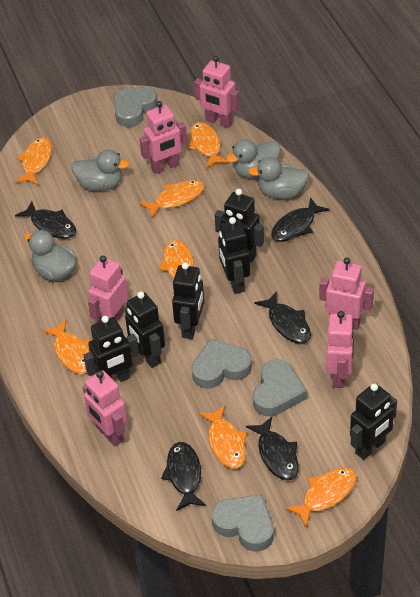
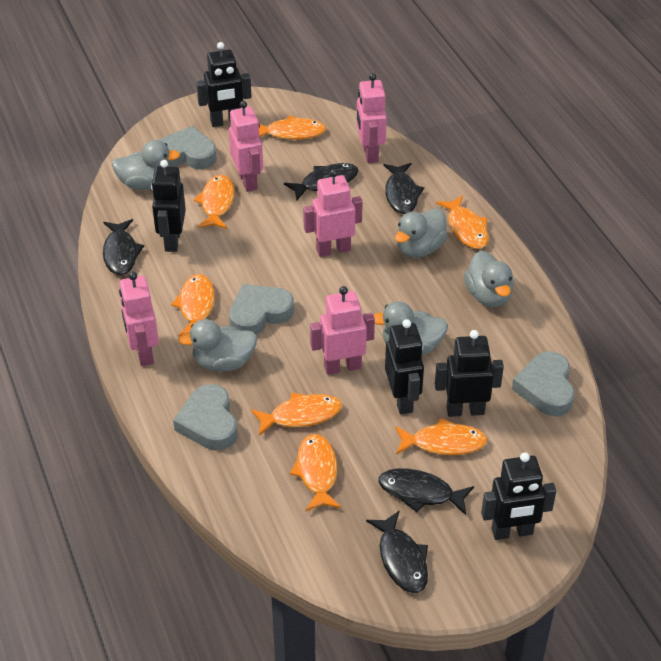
black robot: [83,316,139,382] [125,291,165,368] [172,262,204,339] [215,189,264,262] [218,217,250,294] [350,383,397,460] = 6 -> [151,160,186,252] [196,42,252,127] [385,319,424,414] [435,330,504,417] [481,452,556,540] = 5
grey duck: [24,230,77,281] [71,150,129,191] [226,139,281,178] [248,157,309,199] = 4 -> [112,140,180,190] [178,319,257,372] [374,301,448,355] [395,208,448,258] [464,251,514,307] = 5
pink robot: [83,370,128,447] [88,256,128,322] [139,101,187,174] [194,56,239,128] [319,257,374,330] [326,311,354,388] = 6 -> [119,272,159,366] [229,101,263,192] [303,169,363,257] [310,286,375,375] [356,73,387,163] = 5

